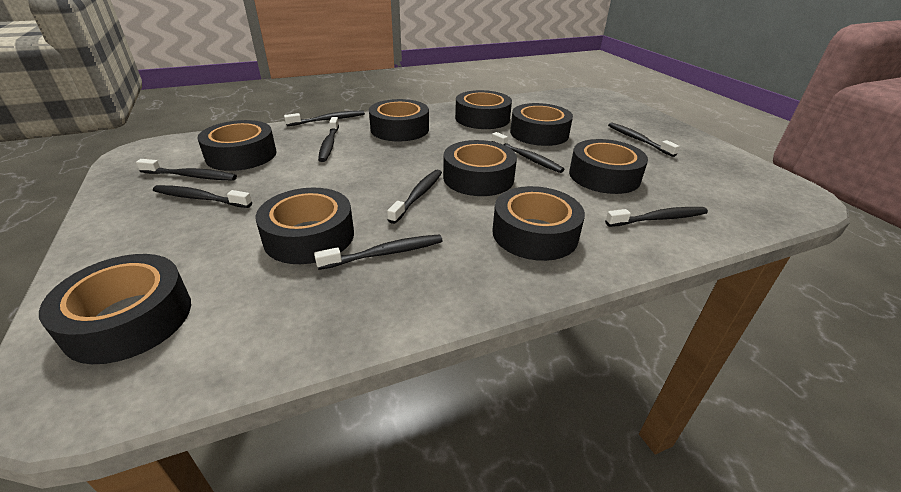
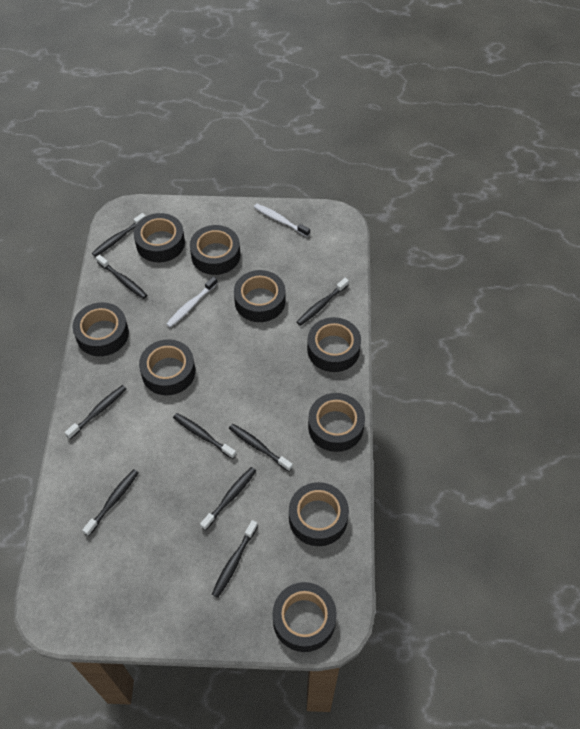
white toothbrush: none = 0 -> [166,276,218,327] [254,204,310,237] = 2

